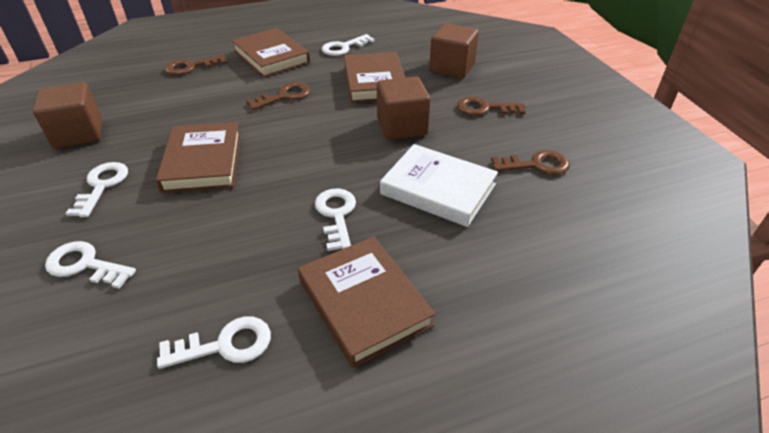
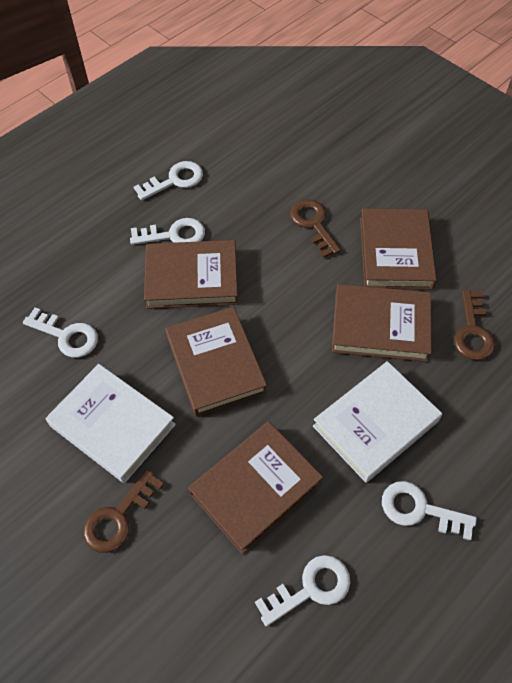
brown book: [156,122,241,193] [232,28,310,78] [298,236,435,368] [344,52,405,103] = 4 -> [144,240,238,309] [165,307,267,417] [188,421,323,554] [332,284,432,362] [360,209,437,290] = 5
brown cube: [33,82,102,149] [377,76,430,140] [429,23,479,79] = 3 -> none = 0
brown key: [165,55,227,75] [246,82,310,110] [457,97,526,116] [491,150,570,175] = 4 -> [83,470,164,553] [290,199,341,258] [454,290,495,360] = 3
white book: [380,144,498,227] = 1 -> [46,364,176,483] [313,361,442,483] = 2

